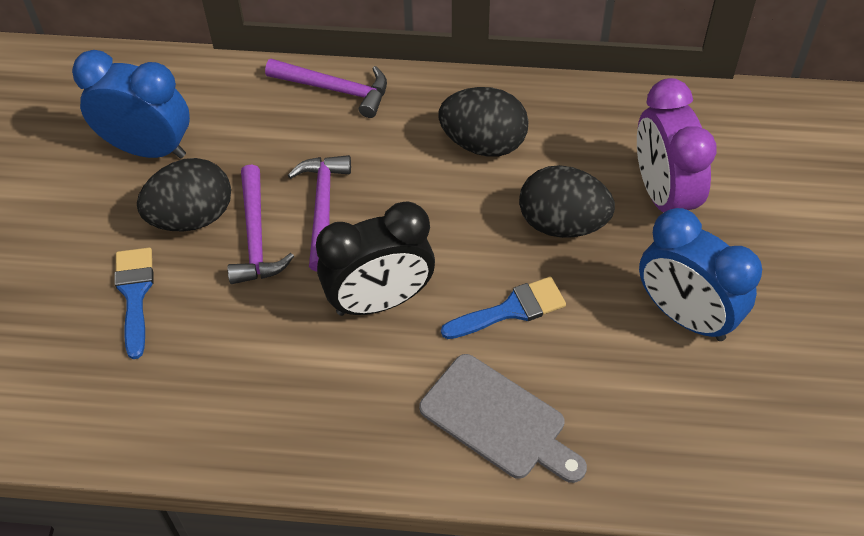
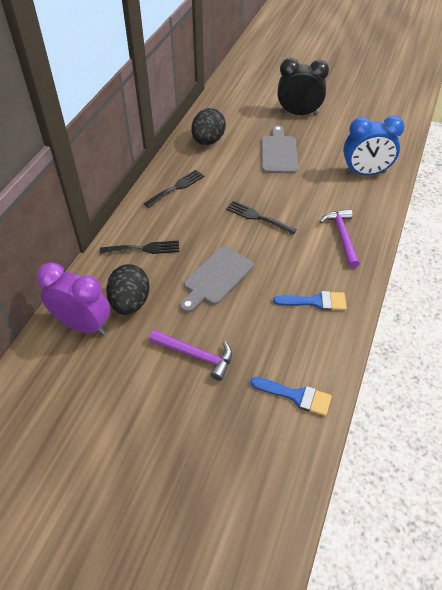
black egg: [137,158,231,231] [438,87,529,157] [519,165,615,238] = 3 -> [106,264,150,315] [191,108,226,145] = 2
black fork: none = 0 -> [100,240,179,254] [144,170,204,208] [226,201,297,235] = 3
blue clock: [72,50,190,158] [639,208,762,341] = 2 -> [343,116,405,175] = 1
grey cutting board: [419,354,587,483] = 1 -> [180,246,254,313] [261,125,298,173] = 2
purple hammer: [227,165,294,284] [265,59,387,118] [288,155,351,272] = 3 -> [149,330,232,381] [319,209,360,268] = 2

